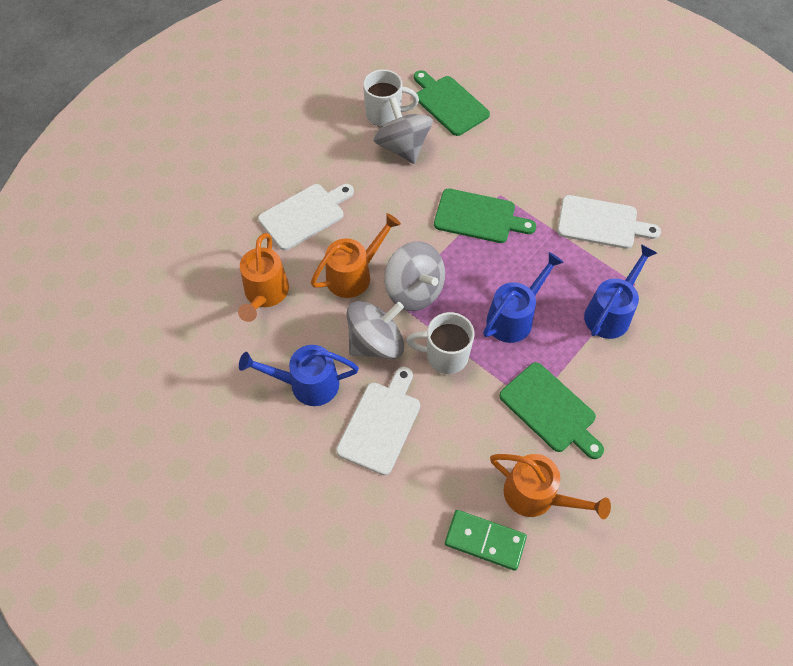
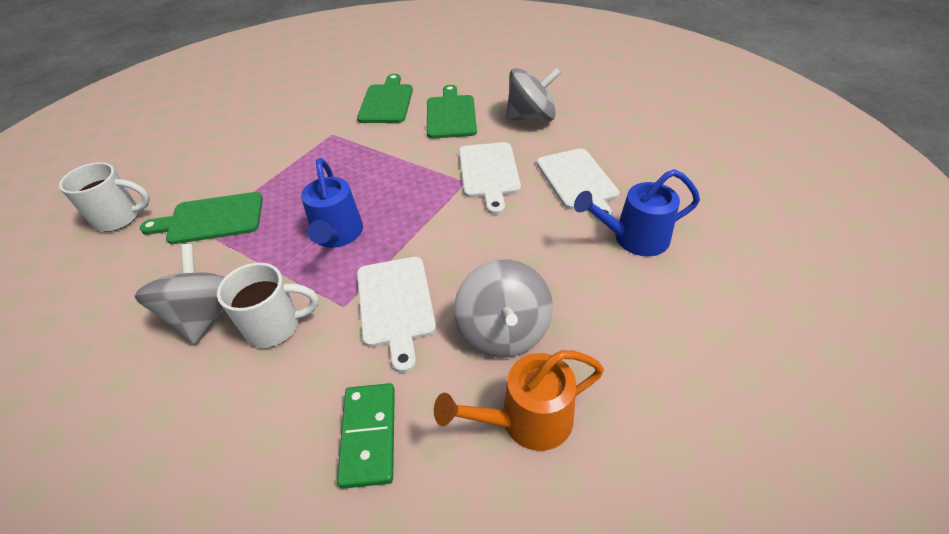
blue watering can: [239,345,359,406] [483,252,564,343] [584,244,657,339] = 3 -> [301,158,363,248] [574,169,700,256] = 2
orange watering can: [238,233,289,322] [311,213,401,298] [490,454,611,519] = 3 -> [434,350,604,451] = 1

